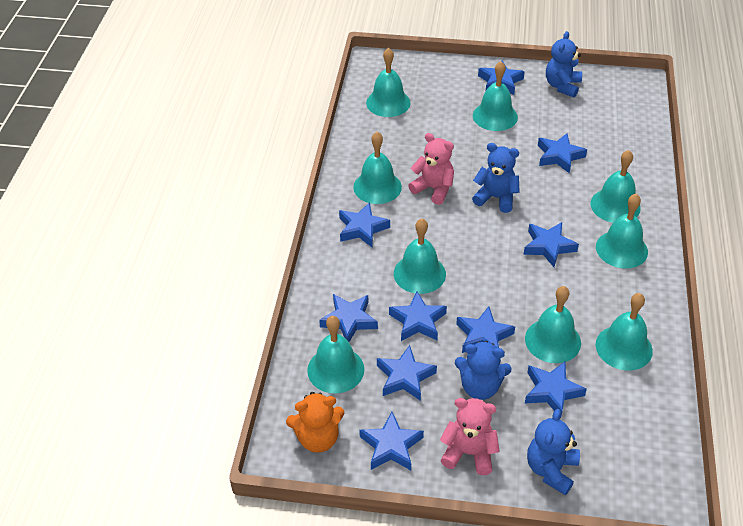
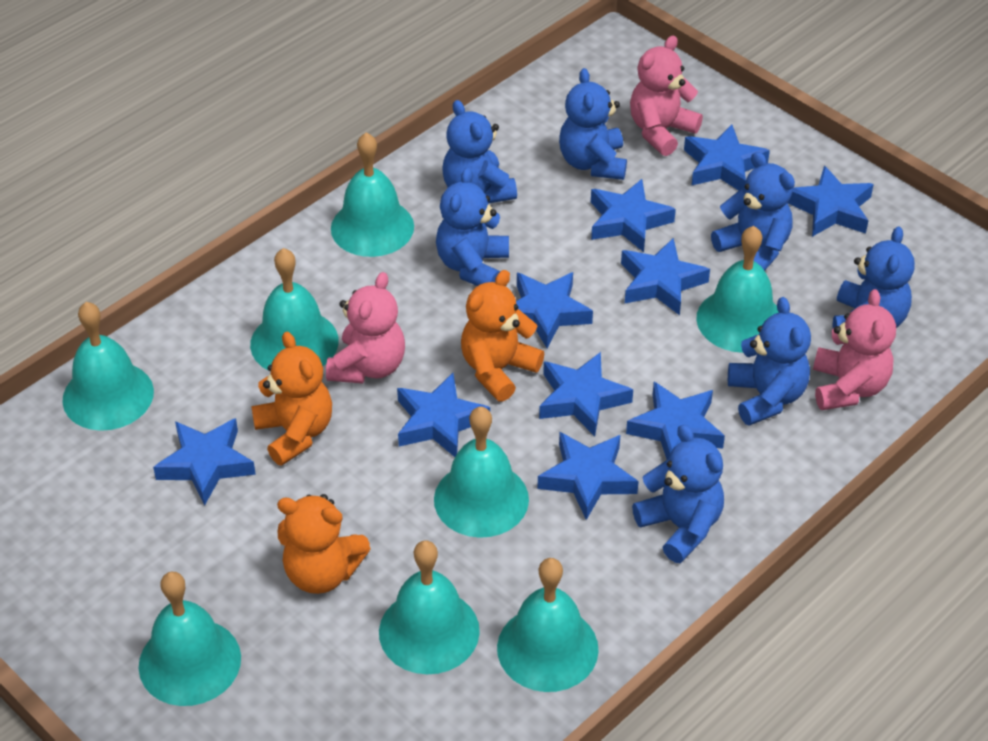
blue teddy bear: [455,341,512,400] [472,143,520,213] [527,409,580,495] [546,31,582,98] = 4 -> [436,167,509,286] [442,100,517,204] [559,68,627,180] [632,424,724,563] [711,152,795,271] [728,297,811,426] [833,226,915,328] = 7
orange teddy bear: [286,392,345,453] = 1 -> [251,332,332,466] [277,494,371,594] [461,270,544,402] = 3
pink teddy bear: [408,133,454,205] [440,398,500,475] = 2 -> [326,272,405,384] [630,36,703,156] [813,289,896,410] = 3
turquoise bell: [307,316,364,393] [353,132,402,204] [366,48,411,117] [394,219,446,294] [473,61,518,131] [525,286,581,363] [591,150,641,223] [596,194,648,269] [596,293,653,371] = 9 -> [62,302,154,431] [139,572,241,706] [250,248,339,371] [331,133,414,257] [379,540,480,674] [434,407,529,538] [497,558,599,692] [696,226,779,353] = 8

